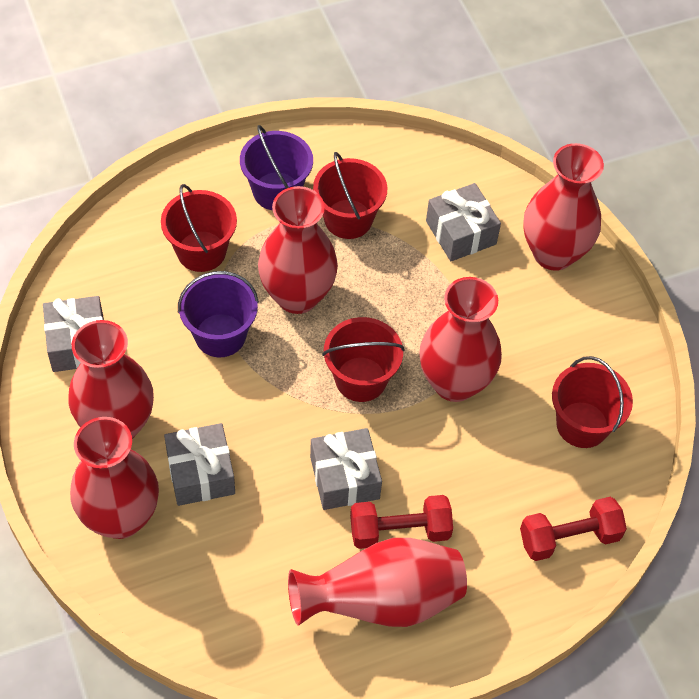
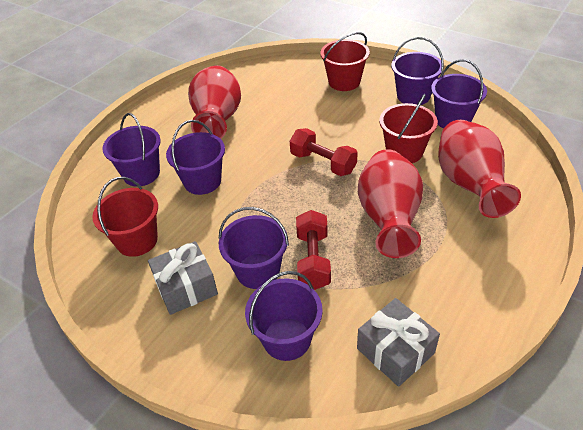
grey gift: [43,296,104,372] [164,423,235,506] [310,428,382,510] [426,183,501,261] = 4 -> [148,241,218,315] [357,298,440,387] = 2
purple bucket: [178,271,259,357] [240,125,313,210] = 2 -> [102,113,161,186] [166,120,225,195] [219,207,289,289] [245,271,323,361] [391,37,444,105] [431,59,487,129] = 6
red bucket: [161,184,237,272] [313,152,387,239] [322,317,404,402] [552,356,633,448] = 4 -> [92,177,158,257] [320,32,370,91] [379,94,438,163] = 3
red vase: [68,320,154,439] [70,417,159,539] [258,186,338,314] [288,538,467,627] [419,277,502,402] [523,143,604,271] = 6 -> [188,65,241,139] [358,149,423,258] [438,120,521,218] = 3

